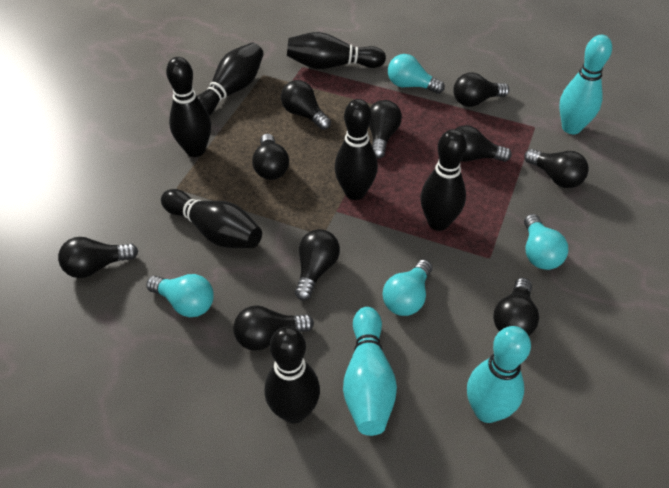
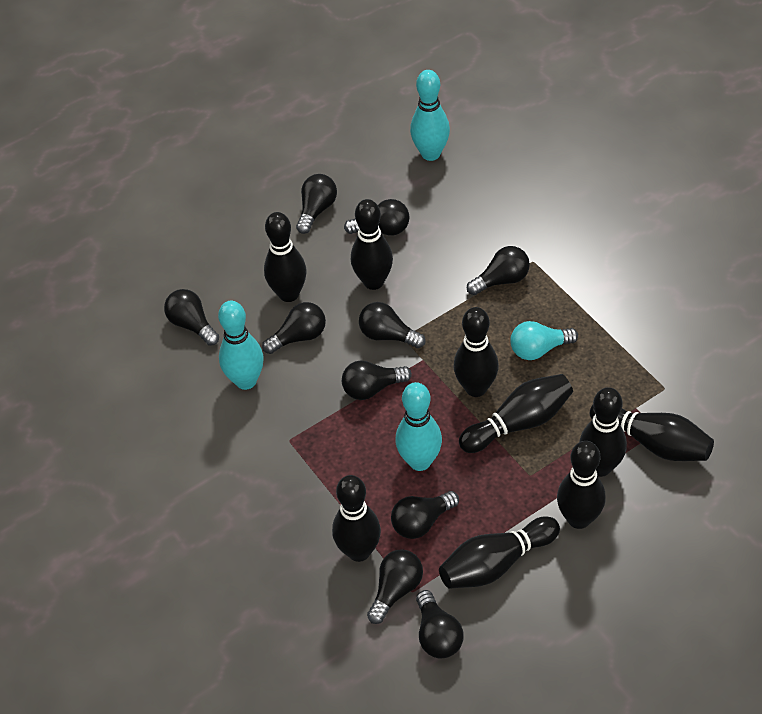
black bowling pin: [161,189,262,248] [166,57,211,157] [197,43,264,116] [265,326,320,423] [287,32,386,69] [334,99,378,200] [420,129,467,231] = 7 -> [264,212,307,302] [332,475,381,562] [351,199,393,290] [439,516,560,589] [453,307,499,397] [459,374,573,453] [557,441,606,529] [579,387,627,477] [590,405,714,461] = 9
turquoise light bulb: [146,274,214,317] [382,260,432,316] [388,54,445,94] [524,214,568,270] = 4 -> [510,321,578,360] = 1

